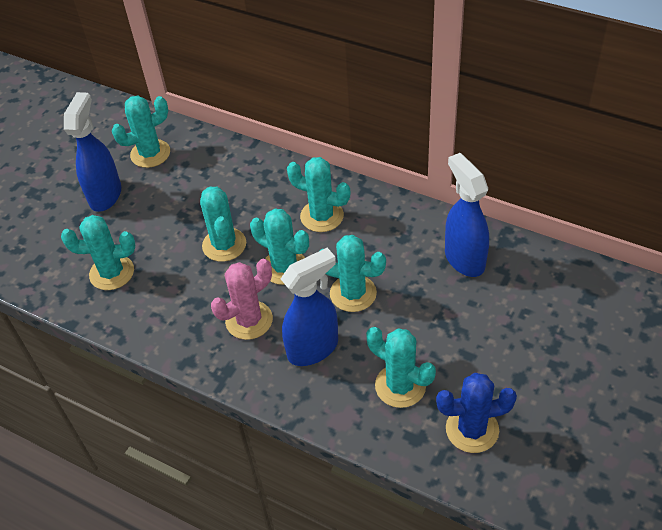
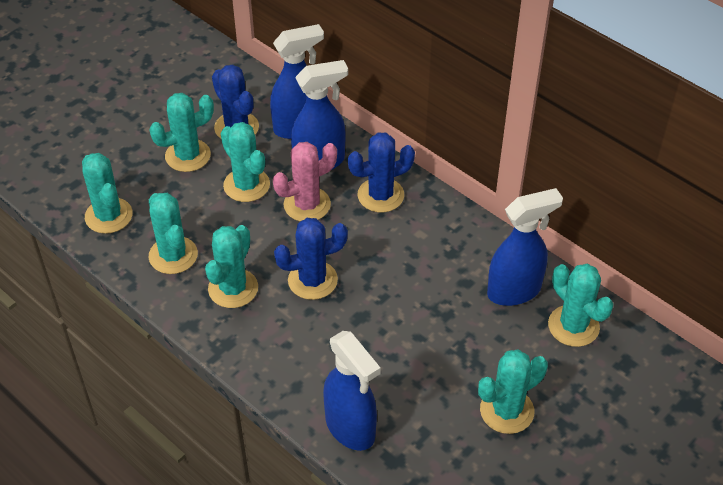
blue cactus: [436,373,517,453] = 1 -> [212,64,259,139] [274,218,348,300] [348,132,415,212] = 3
blue spray bottle: [64,92,121,212] [281,248,338,366] [445,153,489,277] = 3 -> [270,24,324,139] [291,60,348,169] [323,331,381,451] [487,188,563,306] = 4

